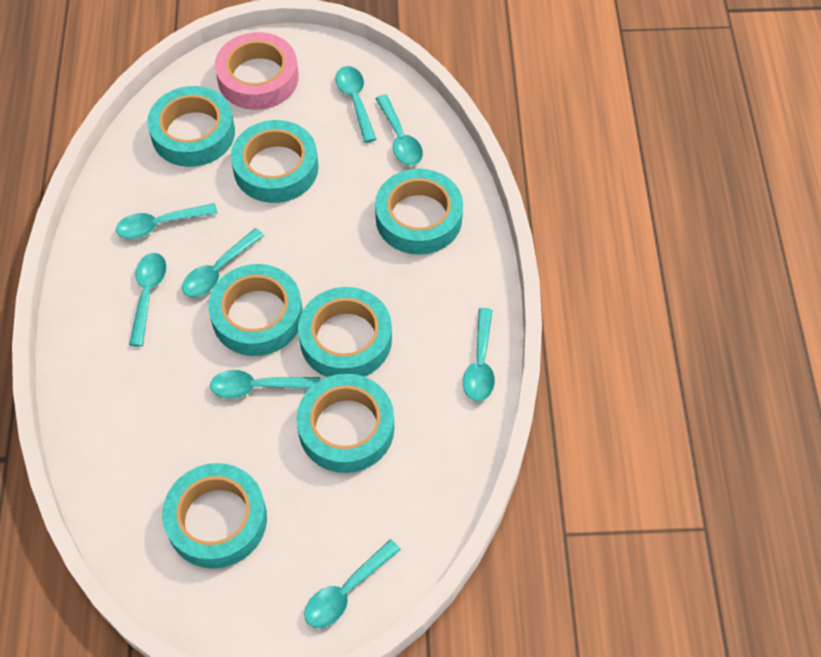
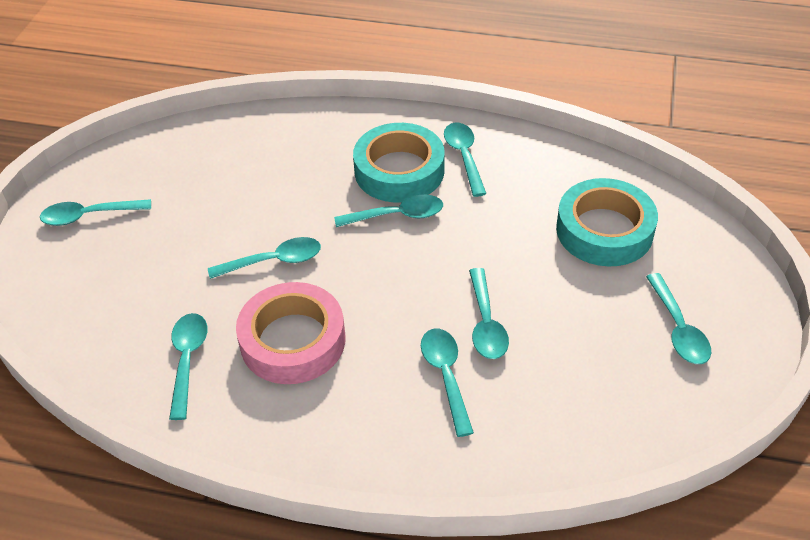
turquoise tape: [147,86,235,167] [162,463,267,569] [208,264,303,356] [231,120,318,203] [296,374,394,473] [298,287,392,377] [375,169,463,255] = 7 -> [353,123,445,203] [556,178,658,267] = 2

